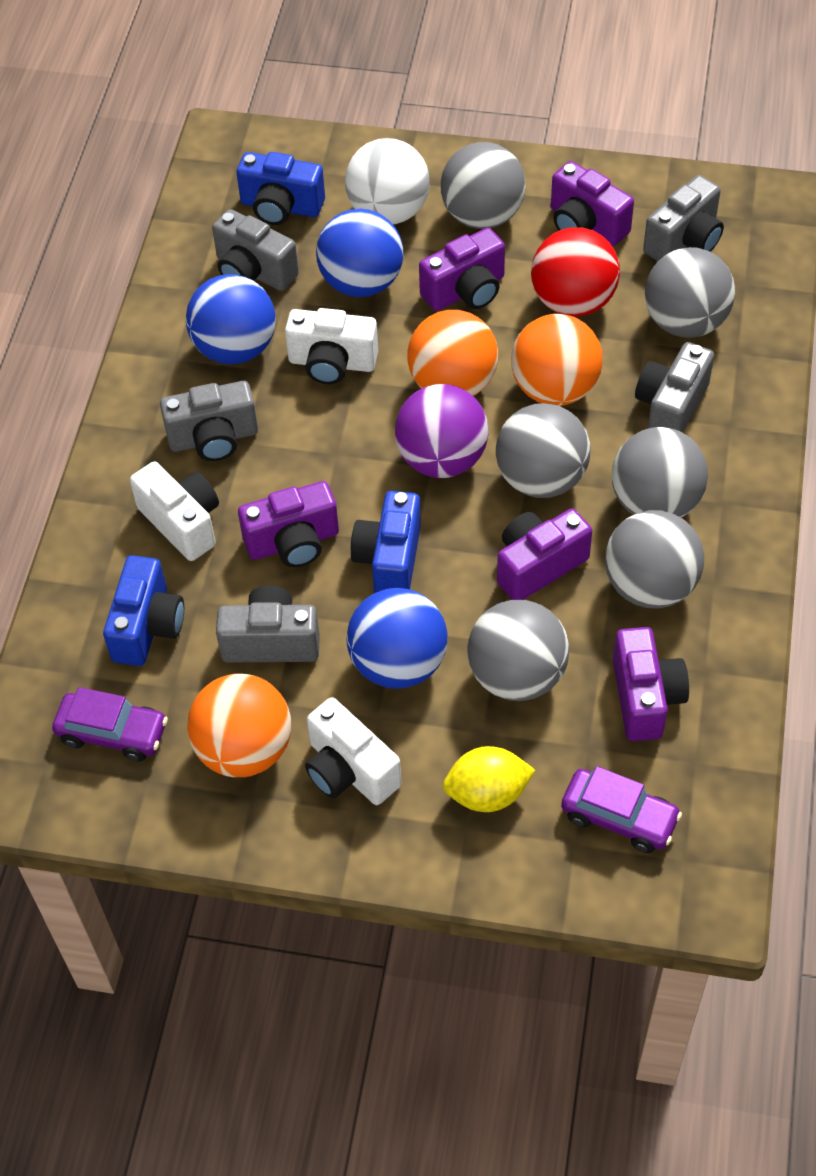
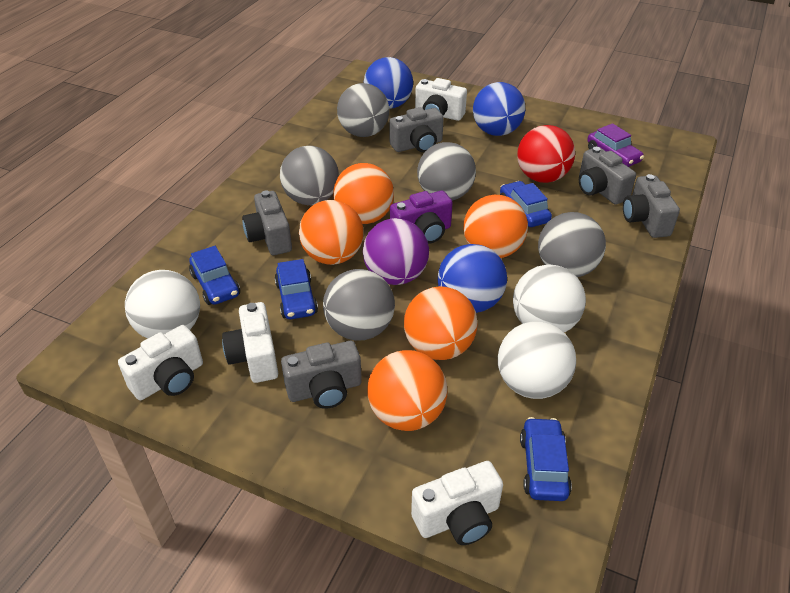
blue camera: [103,555,184,666] [236,152,325,225] [351,491,421,593] = 3 -> none = 0
blue car: none = 0 -> [189,246,240,305] [275,259,318,319] [500,181,552,227] [520,417,572,501] = 4
grey ball: [440,142,526,229] [467,600,569,701] [496,403,591,498] [605,510,704,609] [612,427,708,518] [645,247,735,337] = 6 -> [280,146,339,205] [323,269,395,340] [337,83,389,137] [417,142,476,201] [538,212,606,277] = 5
orange ball: [187,674,291,777] [407,310,498,396] [511,314,603,406] = 3 -> [299,200,364,265] [333,163,394,224] [367,350,448,431] [404,286,478,360] [463,195,528,258] = 5
purple camera: [238,481,339,567] [419,228,505,311] [497,509,592,600] [551,161,634,246] [613,627,689,741] = 5 -> [390,191,453,244] = 1
purple car: [52,687,168,762] [561,766,682,853] = 2 -> [587,123,644,167] = 1
white ball: [345,138,430,225] = 1 -> [125,270,200,339] [498,322,576,399] [513,264,586,332] = 3
white camera: [130,462,219,561] [285,308,378,384] [305,697,402,805] = 3 -> [118,325,203,400] [222,302,278,383] [411,461,503,545] [415,78,467,121] = 4
yellow lemon: [443,746,535,812] = 1 -> none = 0

